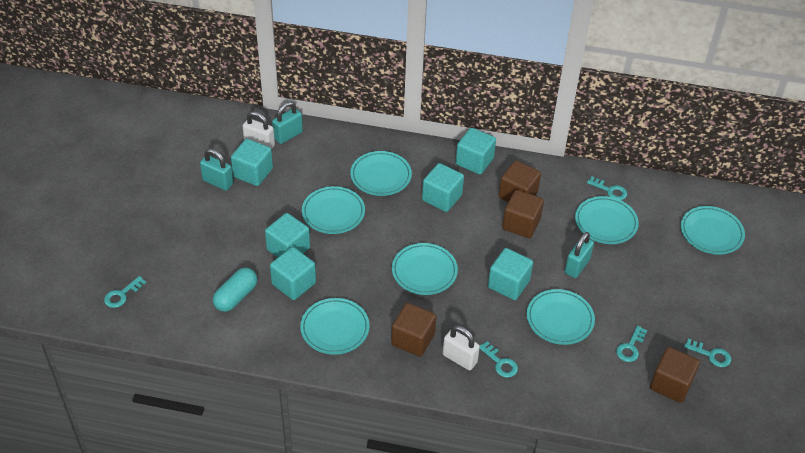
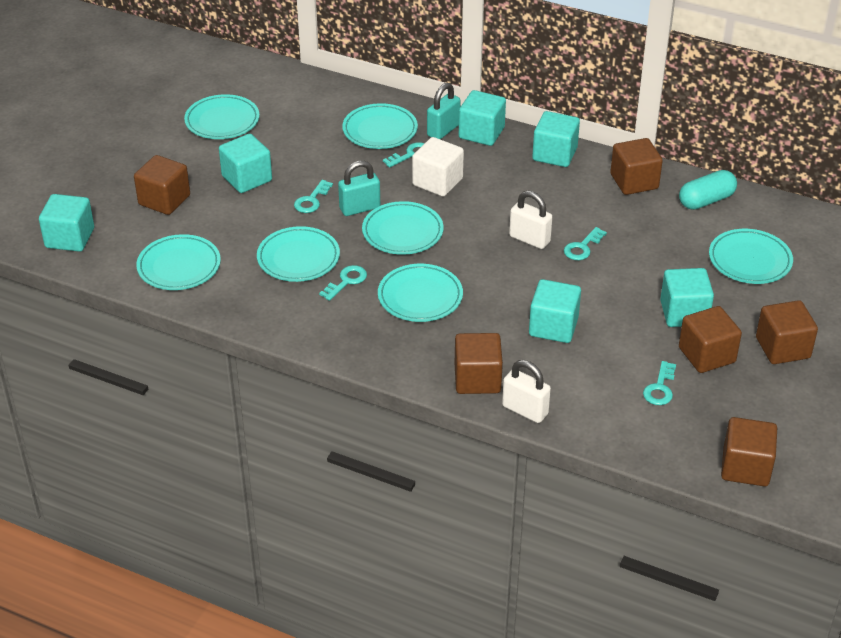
brown cube: [391,303,436,357] [499,161,541,202] [502,190,544,238] [650,347,700,403] = 4 -> [134,155,190,215] [455,333,503,394] [610,138,663,195] [679,306,742,373] [721,417,777,486] [756,300,818,364] = 6
turquoise padlock: [200,149,233,191] [272,102,303,144] [565,232,594,278] = 3 -> [338,160,380,216] [427,83,461,139] = 2
white cube: none = 0 -> [412,137,464,197] = 1

